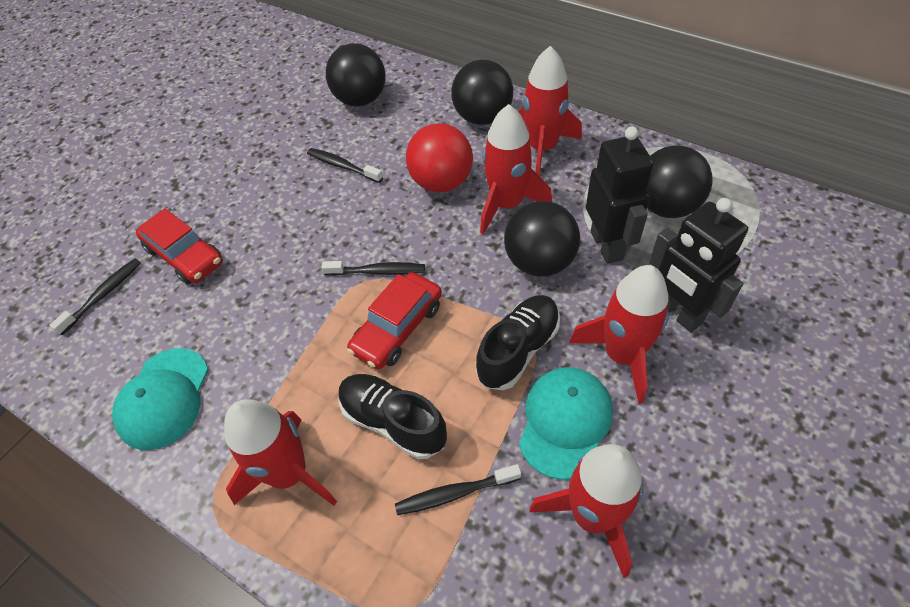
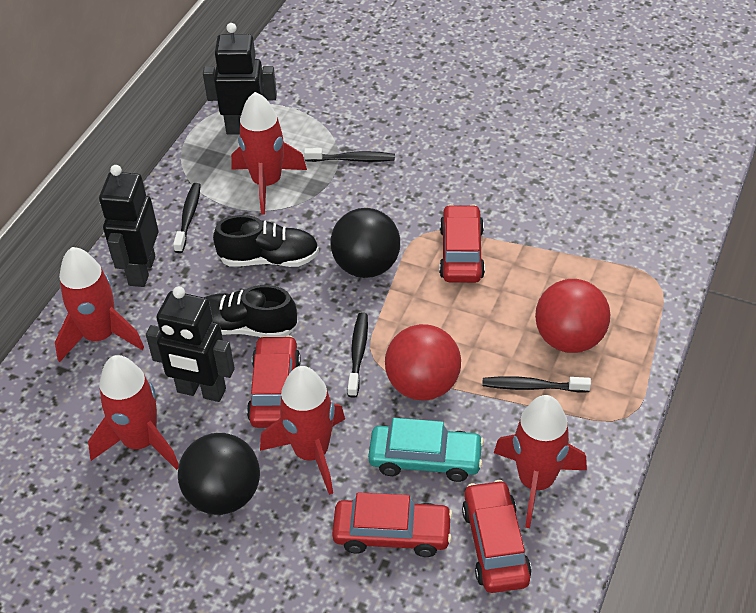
black ball: [326,43,386,106] [451,60,513,125] [504,201,580,277] [646,146,713,218] = 4 -> [178,433,260,515] [330,208,400,278] = 2
black robot: [586,126,654,264] [649,198,748,332] = 2 -> [99,165,158,287] [146,286,235,402] [203,23,277,135] = 3
red ball: [406,123,473,192] = 1 -> [385,324,461,401] [535,279,610,353] = 2
red car: [136,208,223,284] [347,272,442,370] = 2 -> [247,335,301,428] [332,492,453,557] [439,204,485,283] [462,480,532,593] = 4
turquoise cap: [112,348,208,450] [519,367,613,480] = 2 -> none = 0
turquoise car: none = 0 -> [368,418,484,482] = 1

